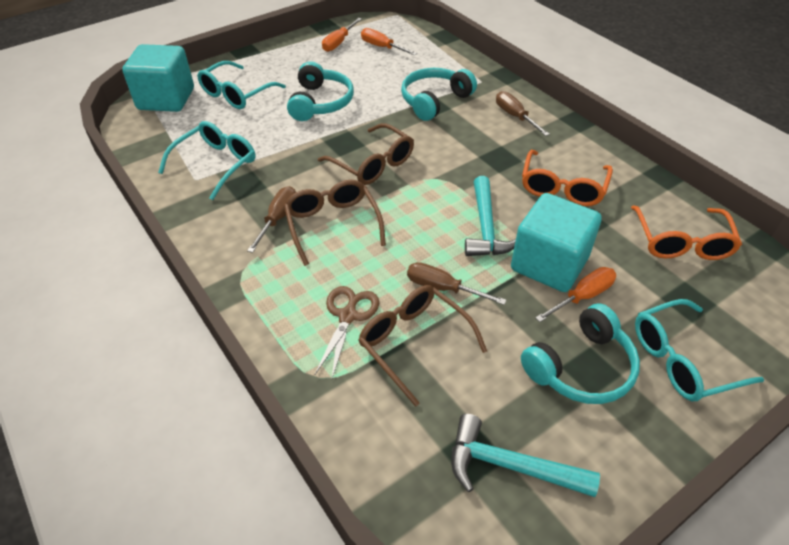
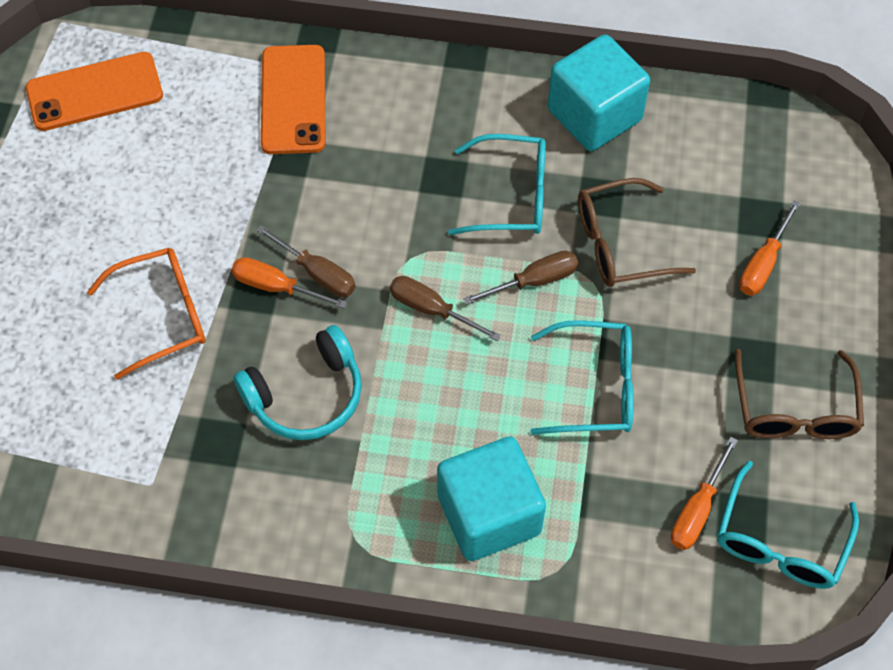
brown glasses: [284,180,386,266] [318,123,414,185] [358,285,487,407] = 3 -> [578,178,696,287] [735,349,864,439] = 2
brown scissors: [315,286,379,378] = 1 -> none = 0
orange glasses: [522,150,613,206] [631,205,742,260] = 2 -> [87,248,206,380] = 1
orange phone: none = 0 -> [26,52,163,131] [261,45,325,154] = 2
turquoise hammer: [451,414,600,497] [465,176,516,256] = 2 -> none = 0
turquoise headphones: [287,61,354,121] [401,68,477,121] [521,303,640,404] = 3 -> [233,325,362,440] = 1

